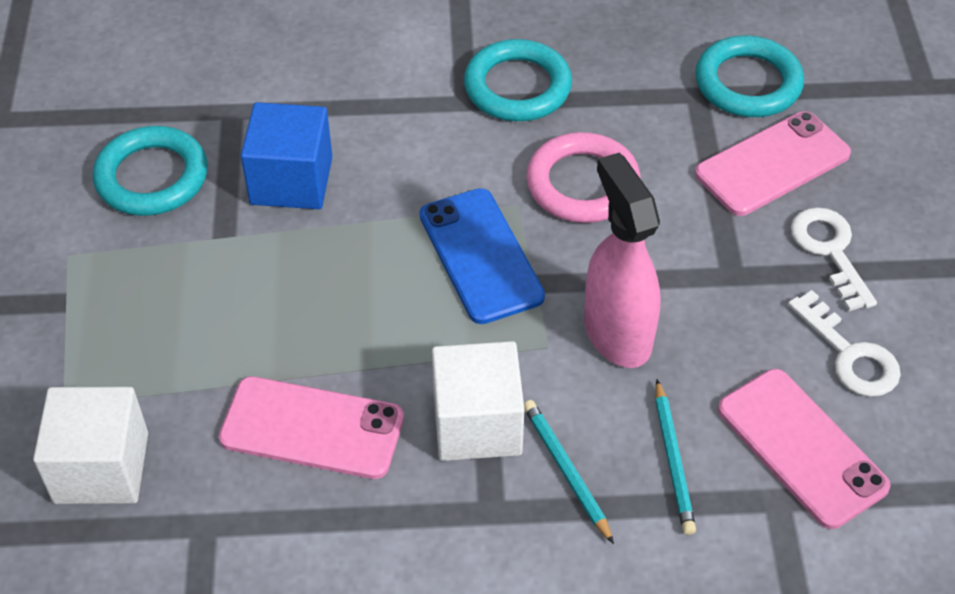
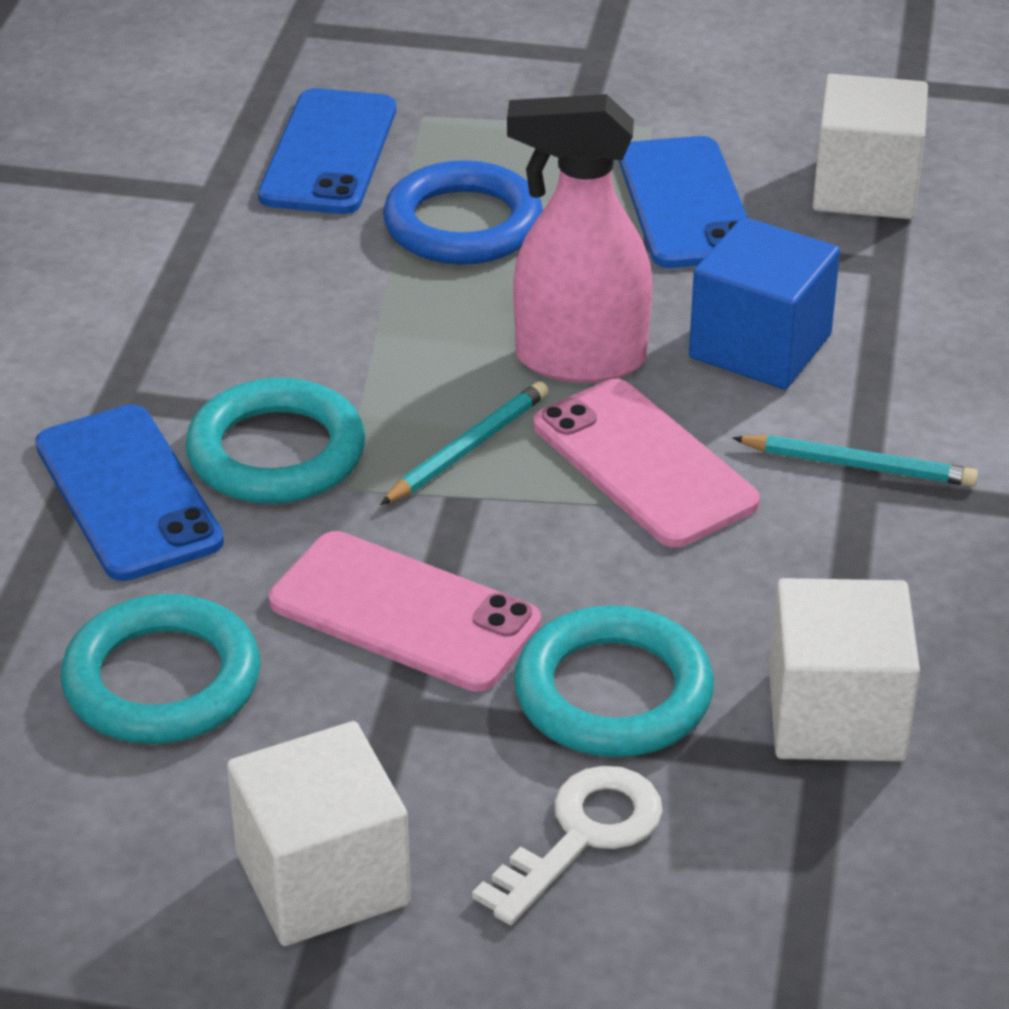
blue phone: [420,188,545,324] = 1 -> [35,404,224,581] [258,88,396,214] [618,136,748,268] = 3
blue ring: none = 0 -> [383,160,543,265] = 1
pink phone: [219,376,404,479] [695,111,851,216] [718,369,891,529] = 3 -> [269,531,541,692] [534,379,760,547] = 2
pink ring: [526,132,641,223] = 1 -> none = 0
white cube: [33,387,148,504] [432,341,525,461] = 2 -> [227,721,411,946] [769,578,920,761] [813,74,928,219] = 3
white key: [788,290,901,397] [790,207,877,311] = 2 -> [472,766,663,925] = 1

